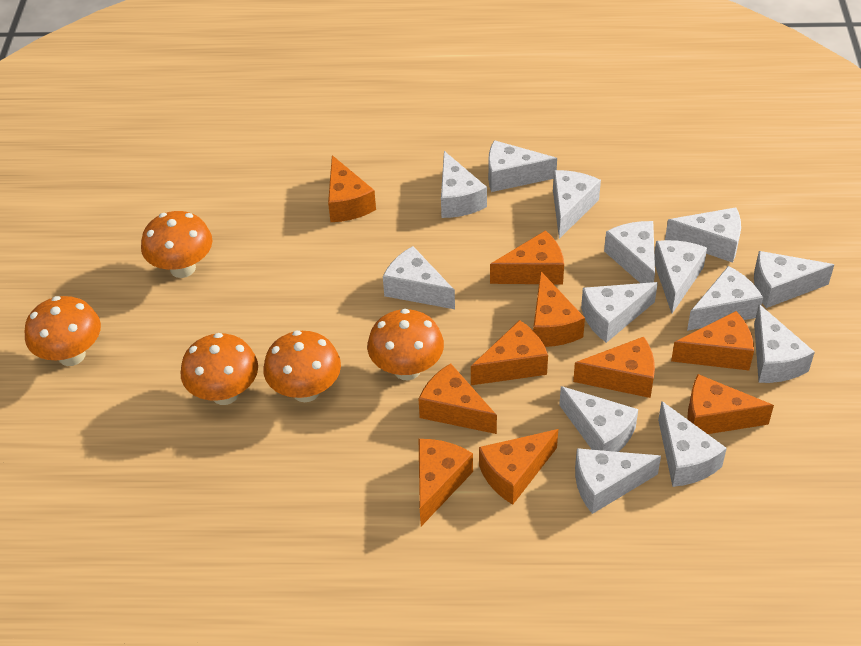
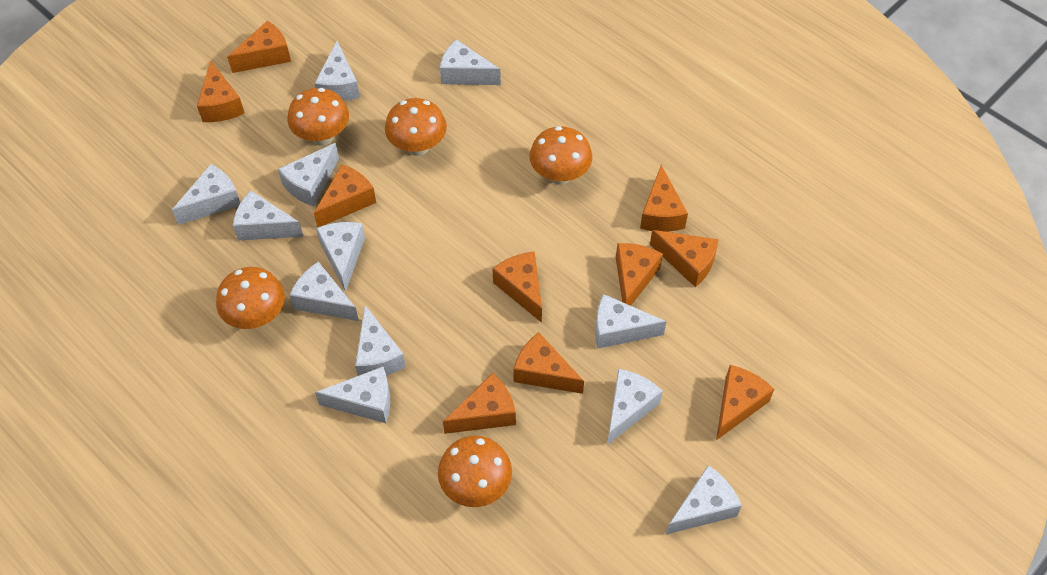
white cheese: [383,246,455,309] [441,151,487,218] [488,140,557,192] [553,170,601,239] [559,386,638,452] [575,448,661,514] [581,282,658,343] [604,221,655,283] [654,240,707,313] [658,401,727,487] [665,207,741,263] [687,266,763,331] [754,251,834,308] [754,304,815,383] = 14 -> [172,164,240,225] [233,191,304,241] [278,143,339,206] [289,262,359,321] [314,41,360,101] [315,367,390,423] [316,222,365,292] [355,305,406,376] [440,39,501,85] [595,294,667,349] [607,369,663,445] [666,465,742,535] = 12

